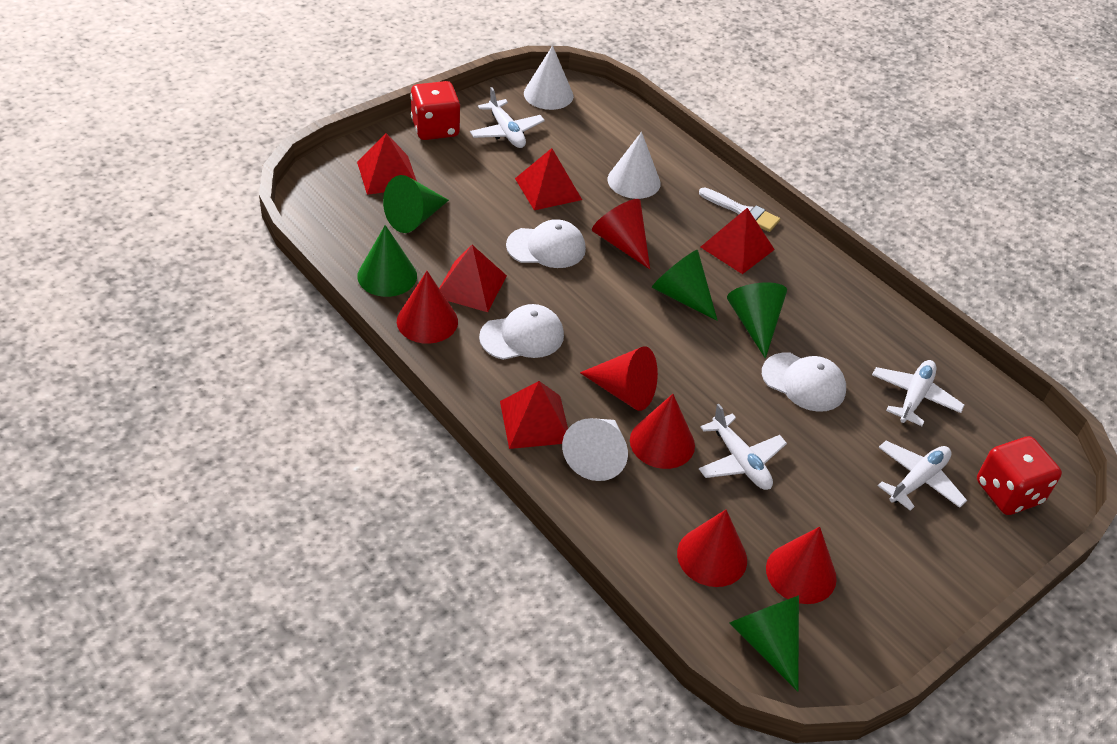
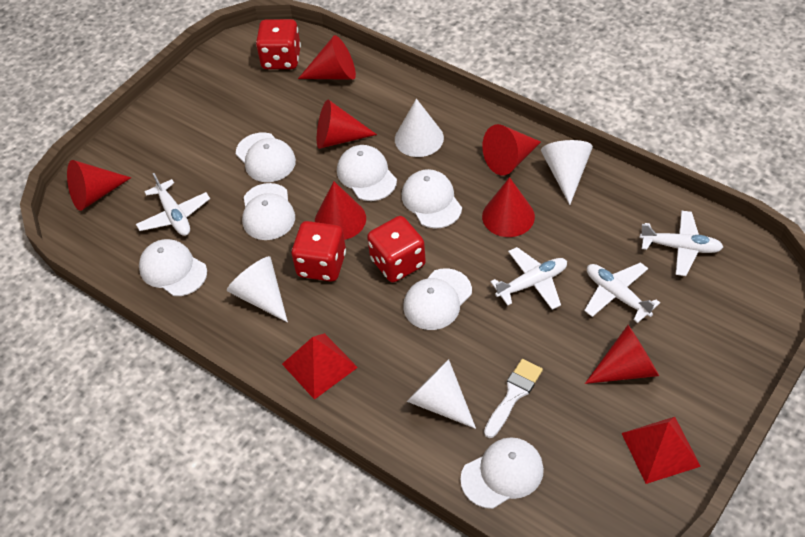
green cone: [357,225,417,297] [383,175,449,233] [652,250,718,321] [727,282,787,358] [729,595,799,692] = 5 -> none = 0
red cone: [397,271,458,344] [580,346,658,411] [592,199,650,269] [630,394,695,469] [677,510,747,587] [766,527,837,604] = 6 -> [67,160,131,211] [298,35,356,80] [315,181,366,240] [317,100,377,149] [482,124,541,175] [482,177,535,237] [585,325,659,384] = 7
red dice: [410,81,460,140] [977,436,1062,515] = 2 -> [256,19,301,69] [292,221,346,281] [367,216,426,282] = 3
red pyramid: [357,133,417,195] [439,245,507,312] [500,381,568,449] [515,148,582,210] [701,208,775,274] = 5 -> [282,333,358,400] [622,417,701,484] = 2
white cap: [479,304,564,360] [506,219,586,268] [762,353,846,412] = 3 -> [139,239,207,296] [236,132,296,182] [242,183,295,240] [337,145,397,201] [402,169,462,229] [403,268,472,330] [460,437,544,509] = 7
white cone: [524,46,573,110] [562,418,628,481] [607,132,661,199] = 3 -> [227,256,288,322] [395,99,444,157] [407,359,476,429] [541,140,593,205] = 4

